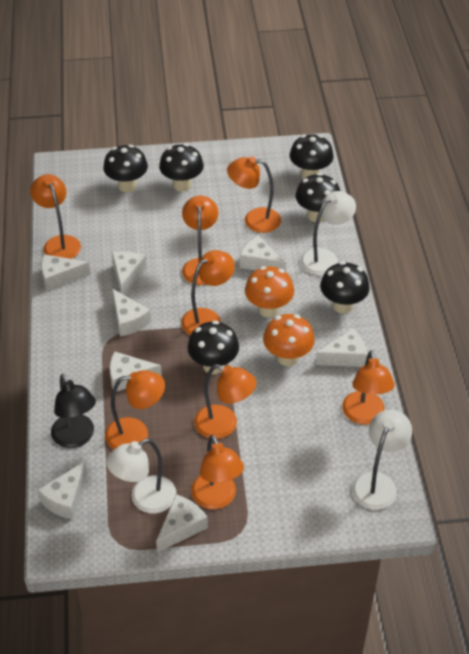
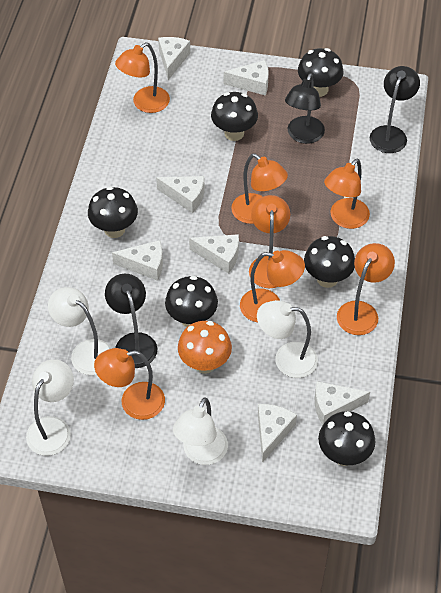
black lamp: [51,374,96,448] = 1 -> [105,274,157,368] [285,73,325,144] [370,66,420,153] = 3
orange lamp: [30,174,81,259] [105,370,165,449] [181,250,235,335] [182,196,218,285] [191,435,244,509] [194,364,257,439] [227,157,281,233] [342,350,395,425] = 8 -> [94,348,165,420] [115,43,170,113] [231,154,288,224] [240,250,305,322] [249,195,290,289] [324,159,370,229] [337,243,395,335] = 7
orange mushroom: [245,266,294,318] [263,314,315,366] = 2 -> [178,321,232,374] = 1
white cheese: [37,462,87,519] [41,254,91,291] [109,351,162,392] [112,252,147,295] [112,289,151,336] [156,494,208,553] [240,236,286,272] [315,328,367,367] = 8 -> [112,240,163,281] [156,176,204,213] [158,37,190,80] [189,234,239,274] [224,60,269,95] [258,404,297,463] [315,381,370,425] = 7
white lamp: [106,439,177,514] [300,191,356,275] [352,410,412,510] = 3 -> [26,359,74,456] [48,287,112,375] [173,397,228,465] [257,300,318,378] = 4

